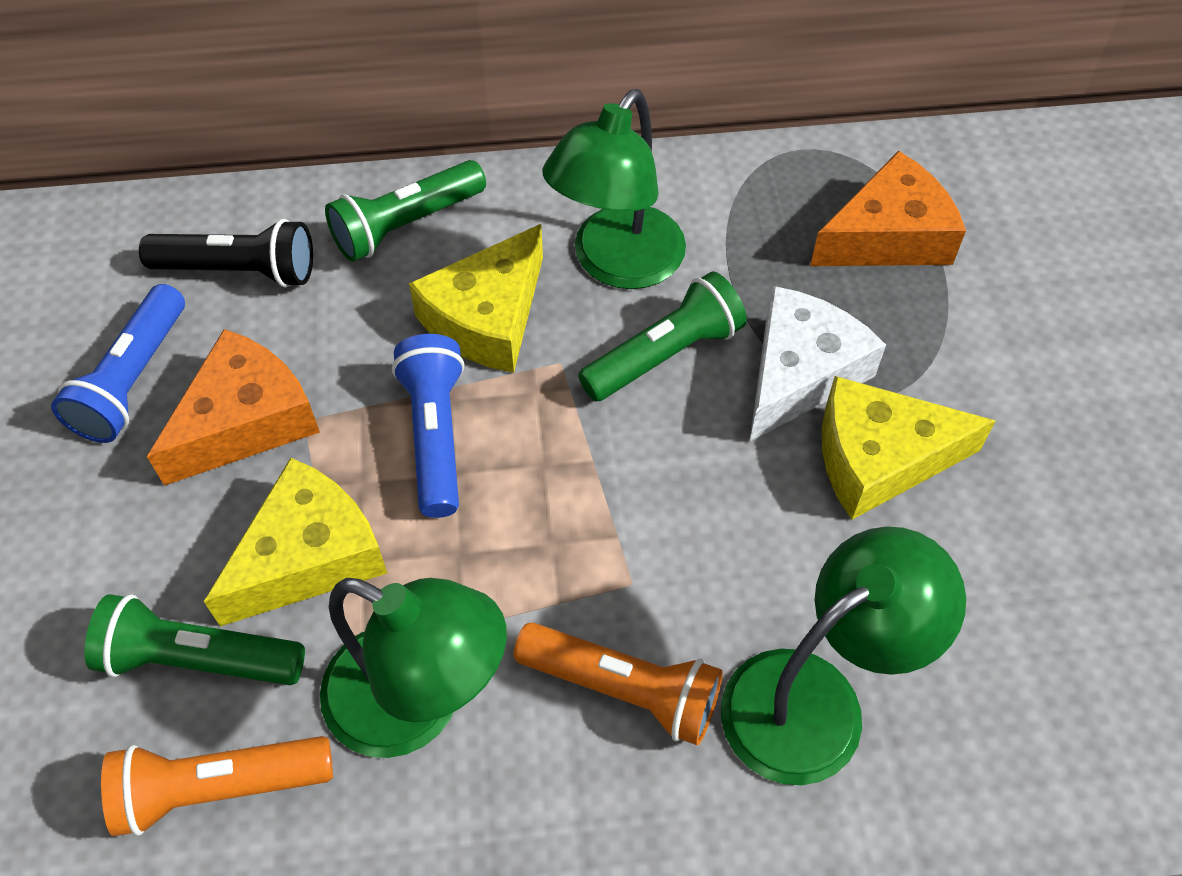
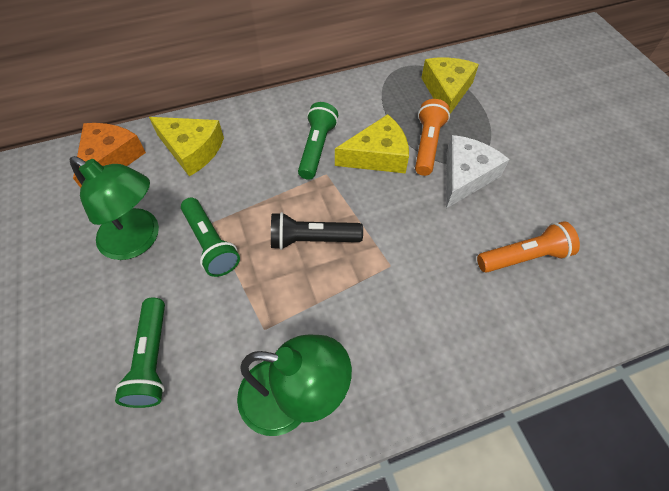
blue flashlight: [51,284,185,443] [392,334,464,518] = 2 -> none = 0
green lamp: [320,578,507,758] [542,89,686,289] [721,526,966,785] = 3 -> [69,156,159,260] [237,335,352,436] = 2
orange cheese: [147,329,320,486] [810,151,966,266] = 2 -> [73,123,146,188] = 1

